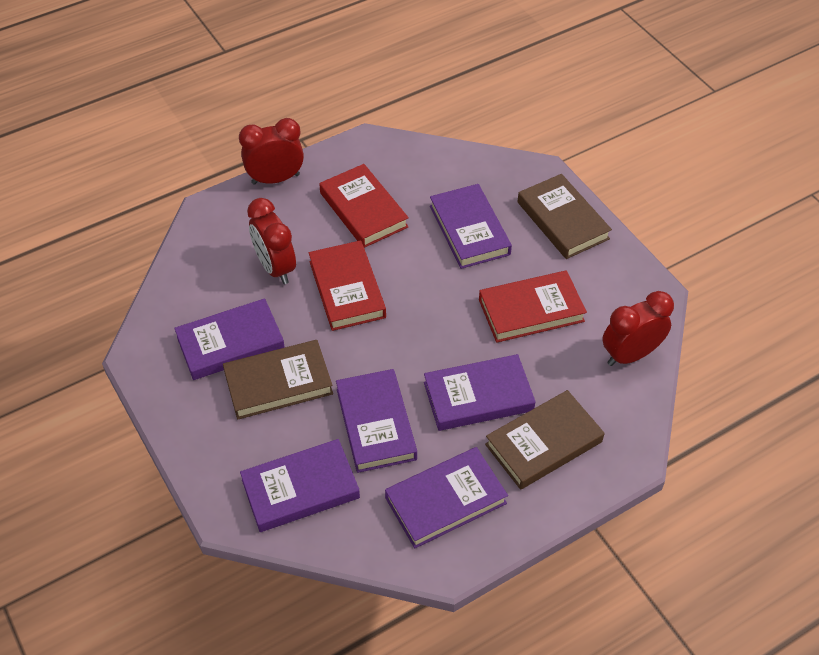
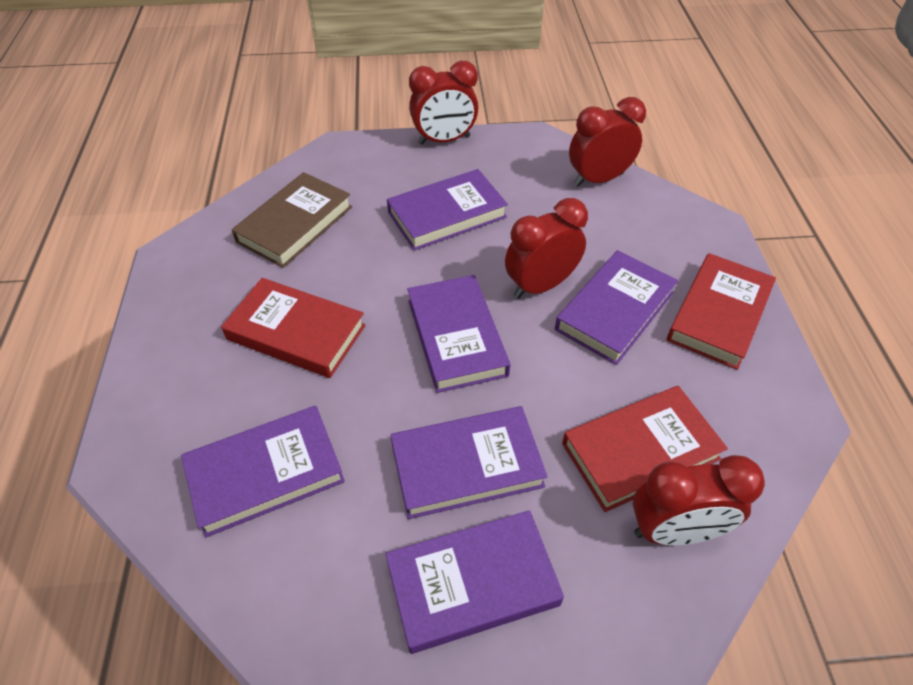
brown book: [223,340,333,419] [485,390,604,490] [517,174,612,259] = 3 -> [231,172,352,268] = 1
red clock: [239,118,304,185] [247,198,296,284] [602,291,674,366] = 3 -> [409,61,479,145] [505,198,588,299] [569,97,646,187] [633,455,765,545] = 4

